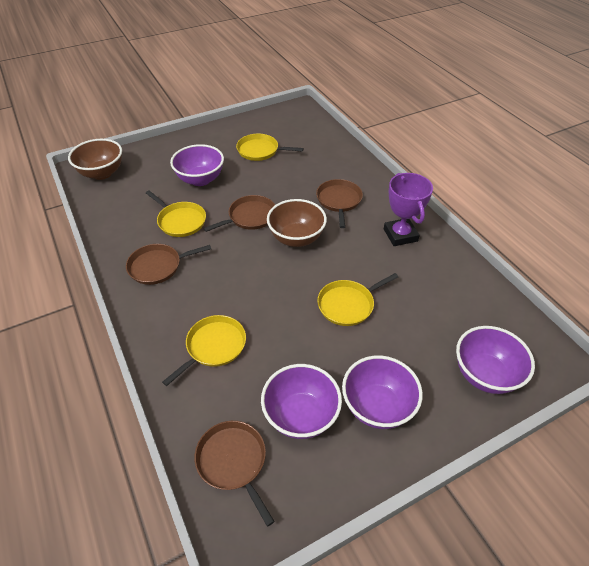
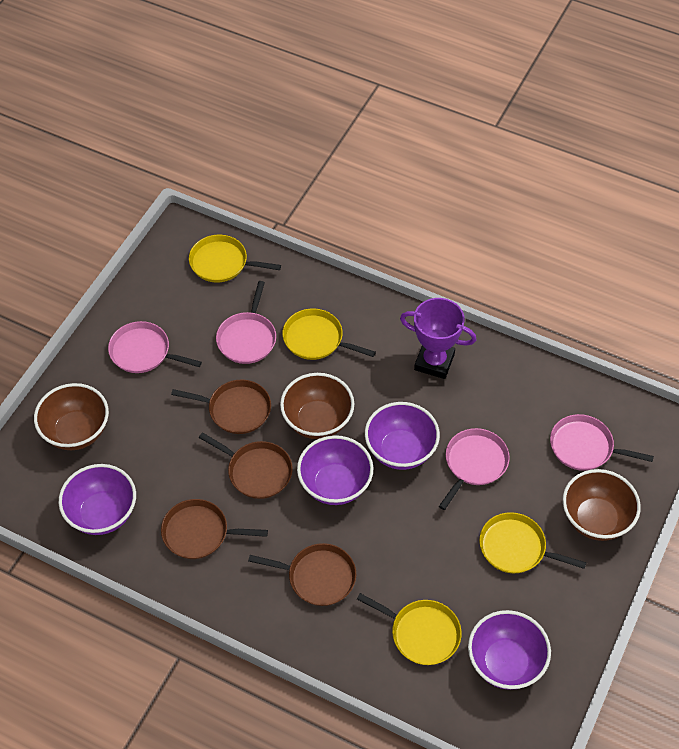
brown bowl: [68,139,122,180] [267,199,327,247] = 2 -> [34,383,109,450] [280,373,354,439] [563,469,641,541] = 3
pink pan: none = 0 -> [108,321,202,373] [216,281,276,364] [439,428,510,510] [550,414,654,471] = 4

